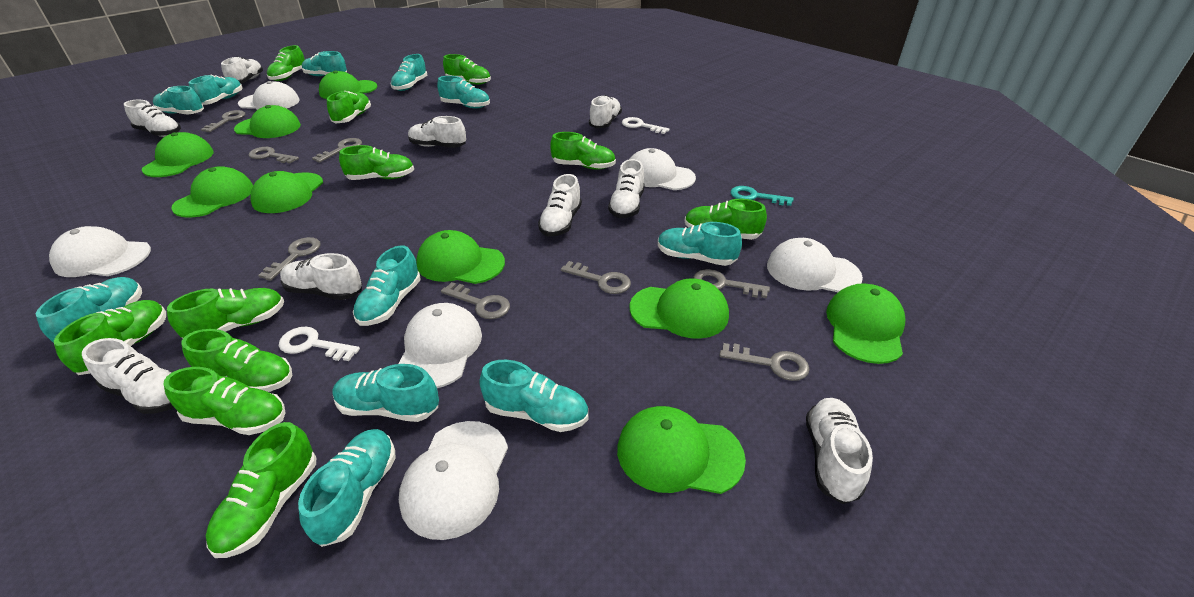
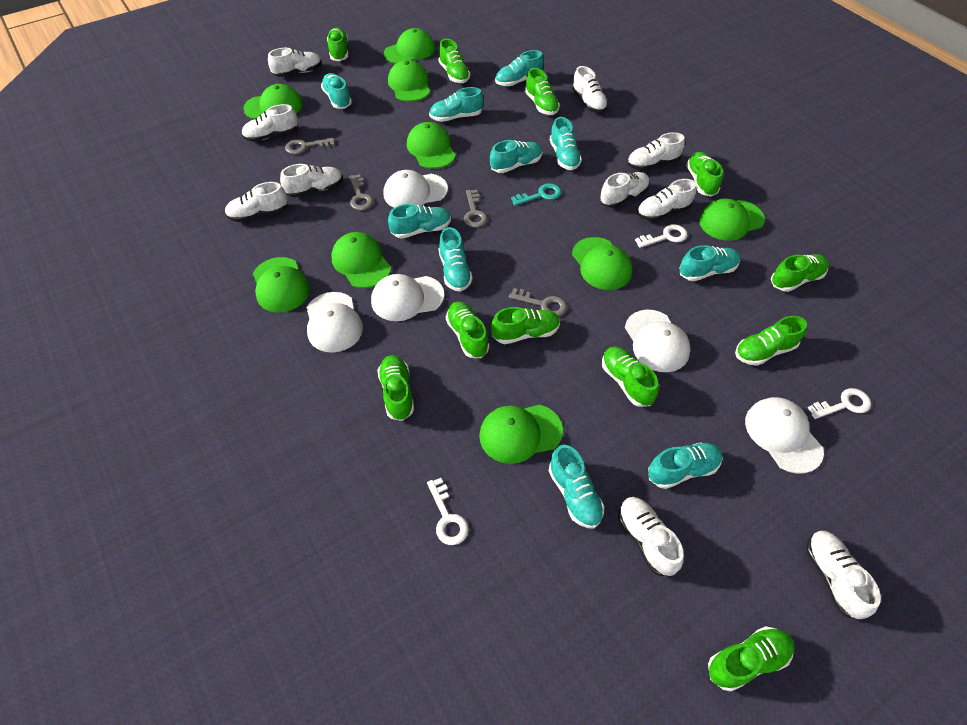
grey key: [201,110,245,132] [249,147,299,164] [258,237,321,281] [312,138,362,163] [441,282,510,319] [561,261,631,294] [693,269,770,298] [719,343,810,381] = 8 -> [285,138,334,154] [349,174,373,210] [464,190,487,227] [509,288,567,316] = 4
turquoise shoe: [36,277,142,343] [153,86,204,115] [189,75,243,105] [298,429,396,547] [302,51,347,76] [332,364,439,422] [353,245,421,326] [390,54,427,91] [437,76,490,108] [479,360,588,432] [658,222,742,266] = 11 -> [321,73,352,109] [388,204,451,239] [429,87,483,122] [439,227,473,292] [490,140,542,173] [495,50,544,86] [549,445,604,528] [550,117,582,170] [648,442,723,489] [679,245,740,281] = 10
white cap: [49,226,151,277] [238,81,300,110] [398,303,482,388] [399,421,508,540] [630,148,696,190] [767,238,863,292] = 6 -> [307,292,363,353] [371,274,444,321] [383,170,448,208] [625,310,691,372] [745,397,824,474] = 5
white key: [279,327,360,361] [622,117,670,134] = 2 -> [427,478,469,545] [635,224,688,248] [808,388,871,419] = 3
white shoe: [82,338,174,414] [124,100,181,137] [221,56,263,84] [280,253,362,300] [408,116,466,148] [538,174,582,236] [589,95,622,128] [608,159,645,218] [806,398,873,504] = 9 -> [225,182,288,222] [241,104,298,142] [268,48,322,77] [280,164,343,197] [572,66,608,113] [600,172,650,208] [618,497,684,576] [627,132,685,170] [637,179,696,221] [806,530,881,620] = 10

